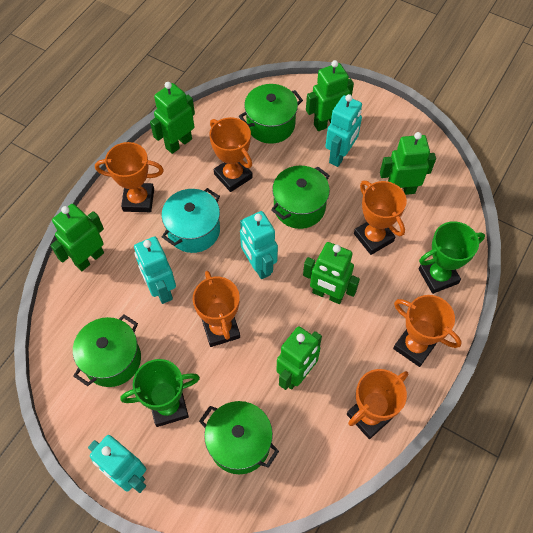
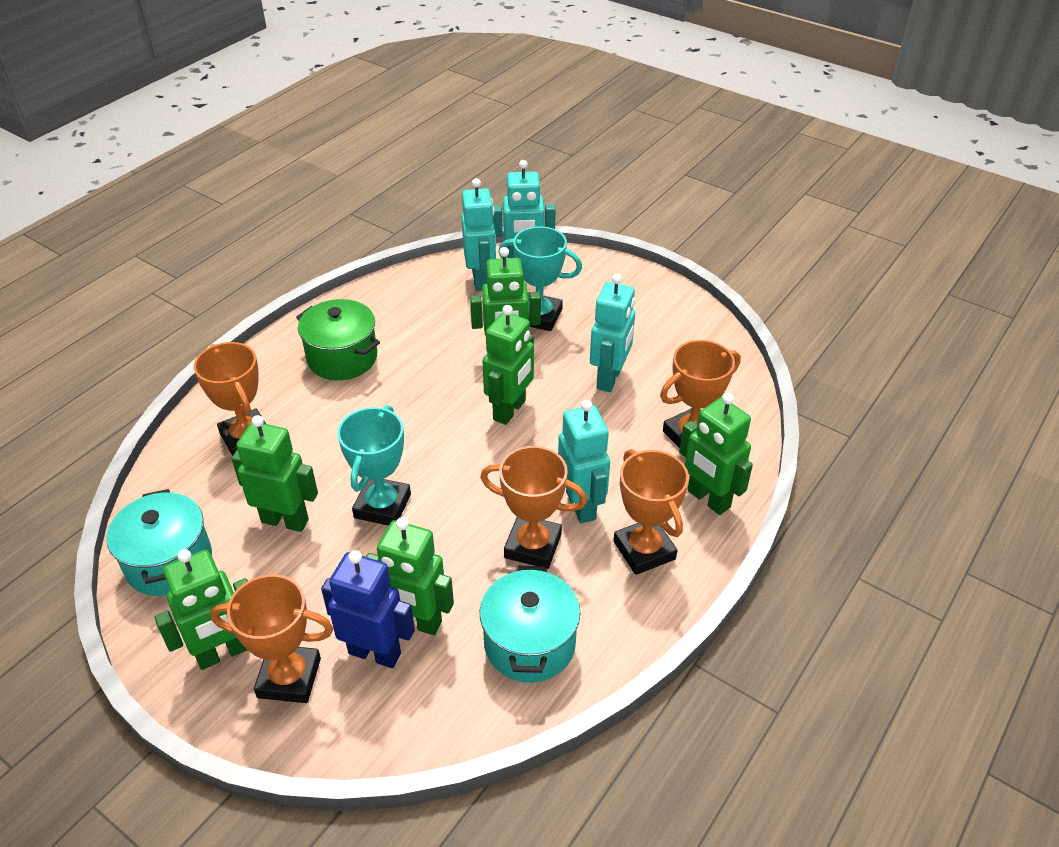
blue robot: none = 0 -> [321,550,415,668] = 1
green pot: [73,314,141,387] [199,401,279,474] [239,84,303,144] [271,165,330,229] = 4 -> [296,299,380,380] = 1
green trophy: [120,359,200,427] [419,221,485,294] = 2 -> none = 0
orange trophy: [95,142,164,212] [193,271,240,347] [209,117,253,192] [347,369,408,439] [354,181,407,255] [393,295,462,367] = 6 -> [194,342,266,456] [210,574,333,703] [480,446,587,569] [613,449,689,575] [660,340,741,448] = 5
turquoise pot: [162,188,220,253] = 1 -> [106,489,212,596] [480,566,580,683] = 2
turquoise trophy: none = 0 -> [337,405,411,526] [498,226,582,331] = 2

